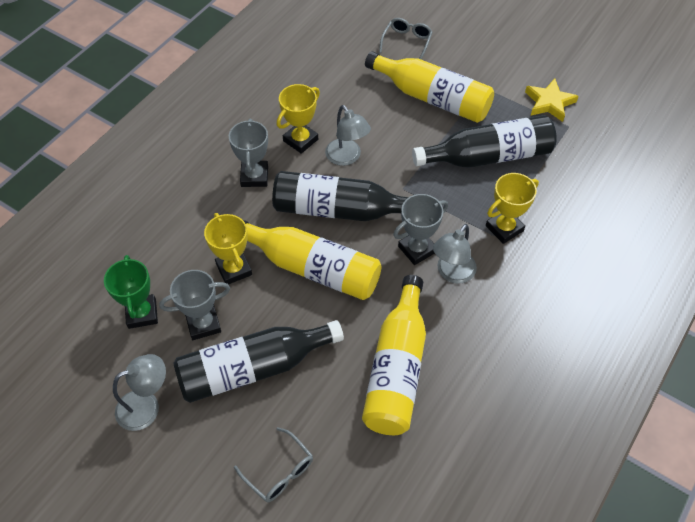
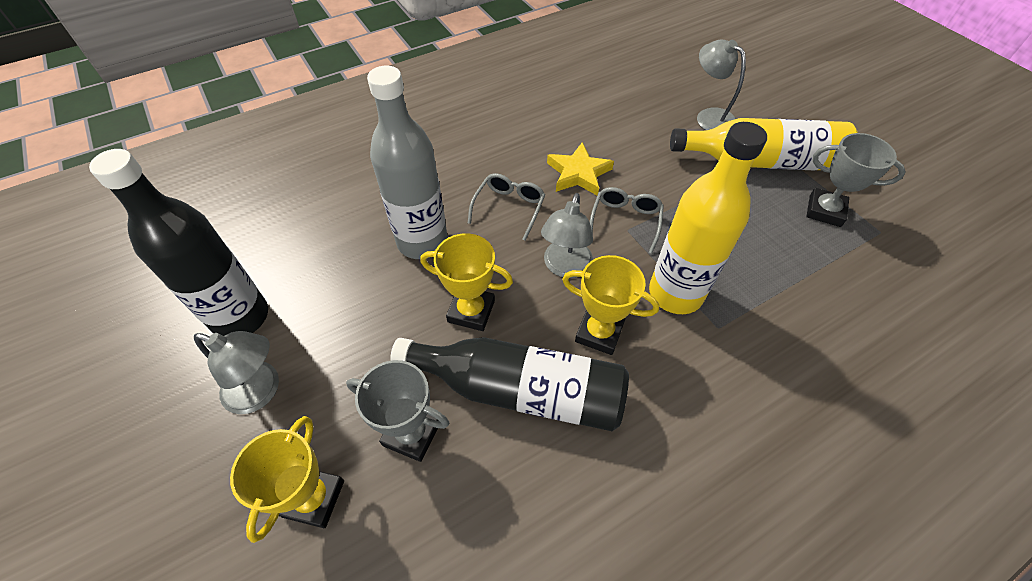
black bottle: [174,320,344,403] [272,171,409,221] [412,115,557,168] = 3 -> [89,149,268,336] [390,337,629,431] = 2
green trophy: [104,255,158,329] = 1 -> none = 0
grey bottle: none = 0 -> [367,66,448,259] = 1
grey trophy: [159,270,230,340] [229,118,268,187] [393,194,448,265] = 3 -> [346,360,450,462] [806,133,905,227] = 2
yellow bottle: [243,220,381,300] [362,275,426,435] [365,51,494,123] = 3 -> [649,122,767,314] [670,118,858,171] = 2

